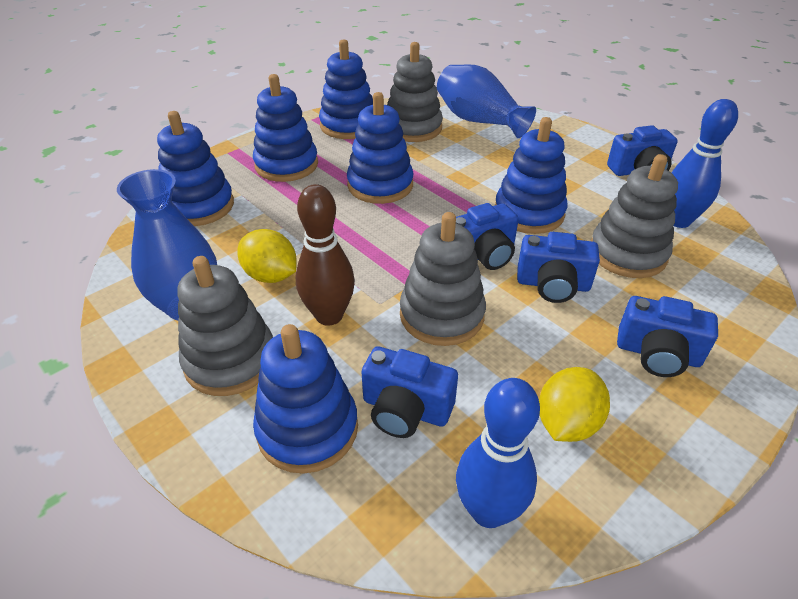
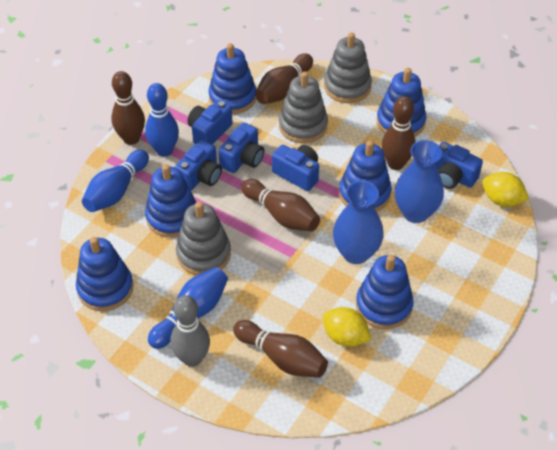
blue bowling pin: [456,378,540,528] [671,99,738,228] = 2 -> [82,150,149,212] [145,83,179,157] [148,267,228,349] = 3
brown bowling pin: [295,184,355,326] = 1 -> [111,71,145,145] [233,320,328,378] [241,179,320,231] [255,54,313,104] [382,96,416,170] = 5
grey bowling pin: none = 0 -> [171,295,210,367] = 1
grey stacking toy: [178,256,273,396] [387,42,443,142] [400,212,486,346] [591,154,678,278] = 4 -> [176,202,231,275] [279,72,328,143] [324,32,372,103] = 3

